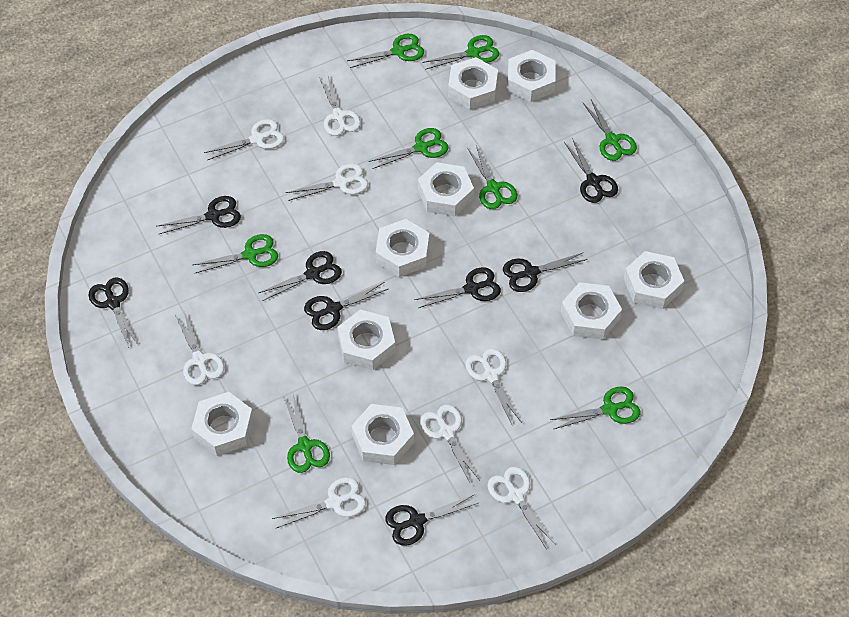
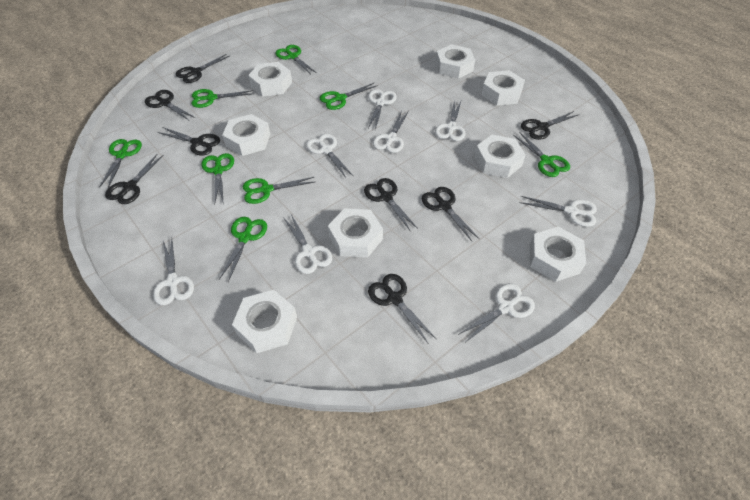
white nut: [191,392,254,456] [337,310,396,370] [351,404,414,465] [376,219,429,277] [418,162,474,216] [448,57,498,110] [507,50,555,102] [561,282,622,340] [624,251,684,309] = 9 -> [222,114,270,156] [232,290,297,353] [248,62,292,97] [328,208,383,258] [435,44,475,79] [475,135,526,178] [482,70,525,105] [530,226,586,282] = 8

